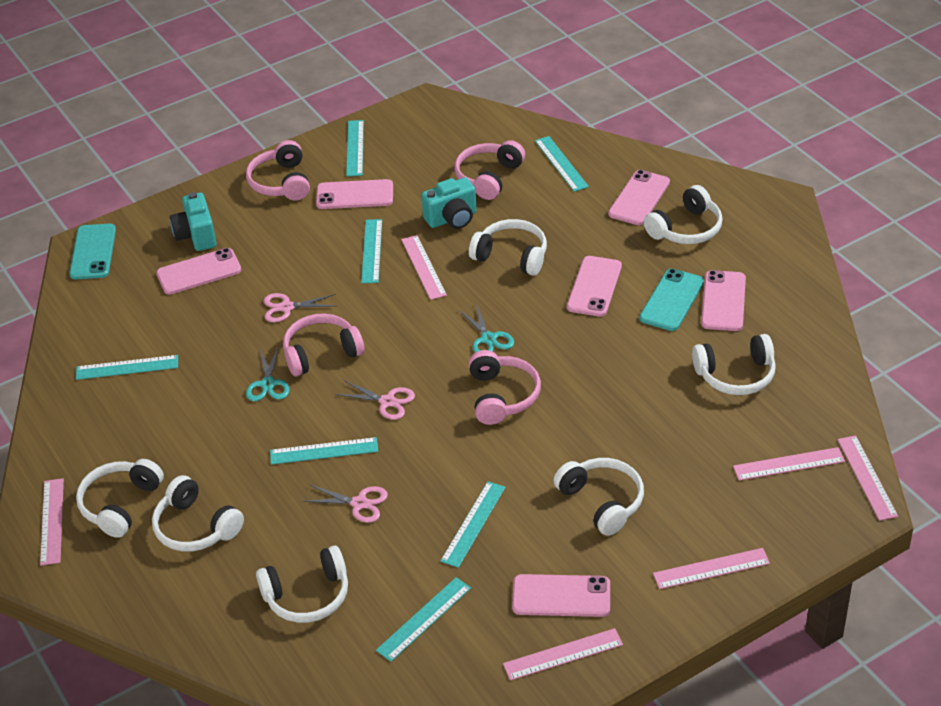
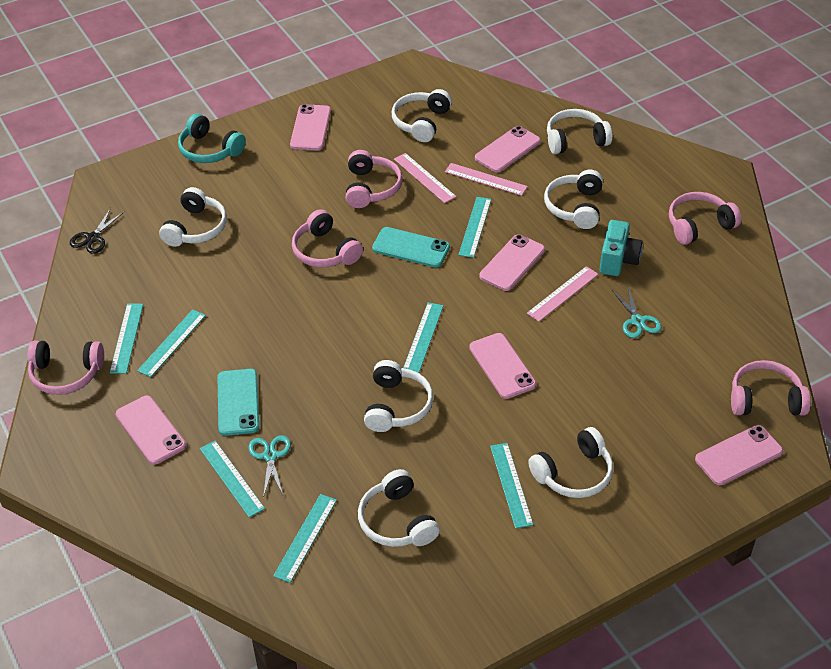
black scissors: none = 0 -> [70,208,124,254] = 1
pink headphones: [246,140,310,200] [283,313,365,376] [454,140,525,200] [469,350,541,425] = 4 -> [27,340,104,395] [292,209,363,267] [346,150,403,208] [669,192,741,245] [731,360,811,416] = 5
pink ruler: [40,478,64,566] [401,235,447,300] [503,628,623,681] [653,548,770,589] [733,447,845,481] [838,435,898,521] = 6 -> [394,153,456,203] [445,163,528,196] [527,266,598,322] = 3
pink scissors: [264,293,336,322] [303,485,388,523] [335,380,415,420] = 3 -> none = 0
turquoise camera: [170,192,216,251] [421,177,477,229] = 2 -> [599,220,642,276] = 1
turquoise headphones: none = 0 -> [178,113,246,163] = 1

